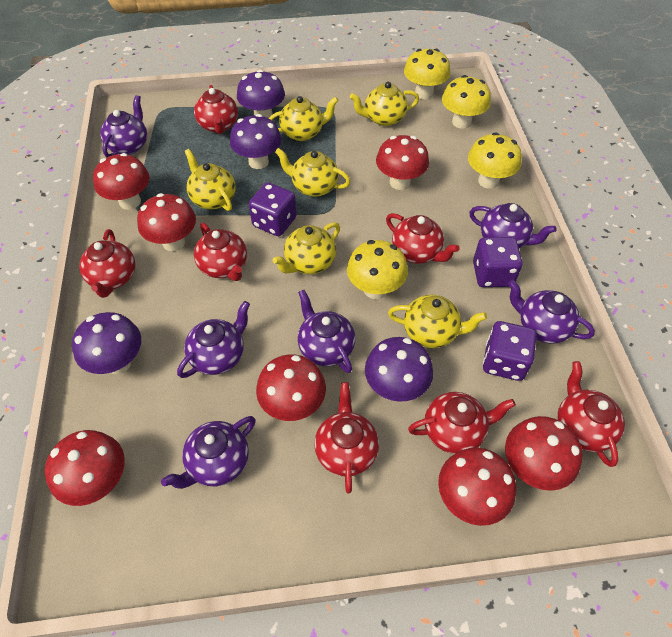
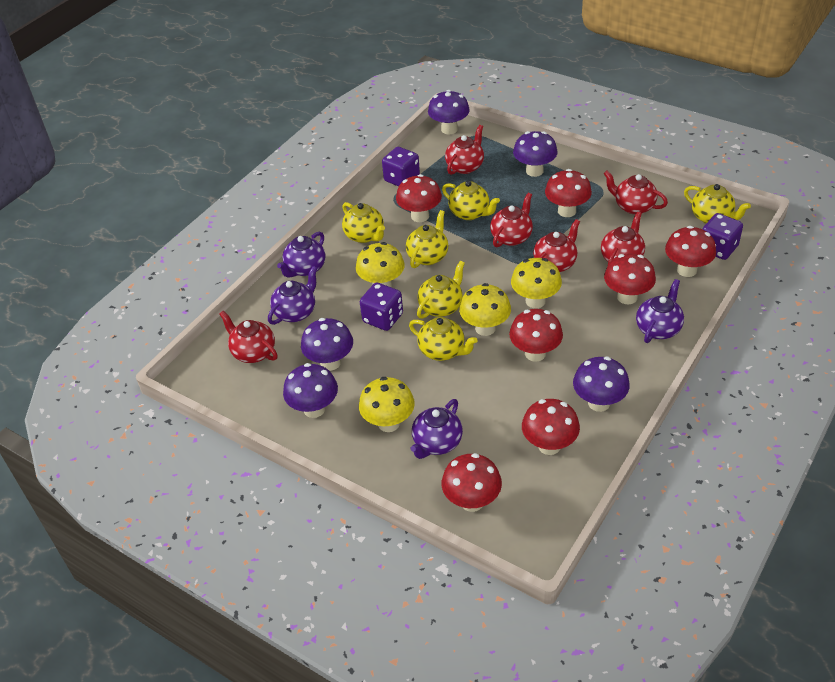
purple mushroom: [72,312,141,374] [230,114,282,169] [237,70,285,118] [365,337,433,402] = 4 -> [283,363,338,418] [301,318,353,371] [428,90,470,134] [513,131,558,177] [573,357,630,412] = 5
purple teapot: [100,95,147,157] [161,416,256,489] [177,301,250,378] [298,290,355,373] [469,203,557,248] [508,280,595,343] = 6 -> [268,266,317,325] [277,232,325,278] [411,399,463,459] [636,279,684,343] = 4
red teapot: [79,229,135,298] [194,85,238,134] [194,223,247,281] [314,382,379,493] [386,213,460,264] [408,392,516,454] [557,361,625,467] = 7 -> [219,311,278,363] [445,125,484,175] [490,193,533,247] [533,219,580,272] [601,212,645,264] [604,171,668,215] = 6

